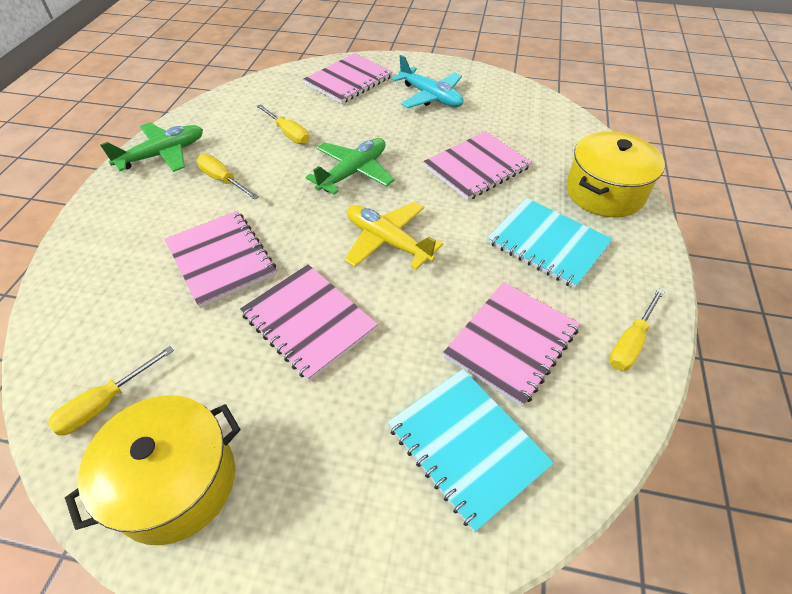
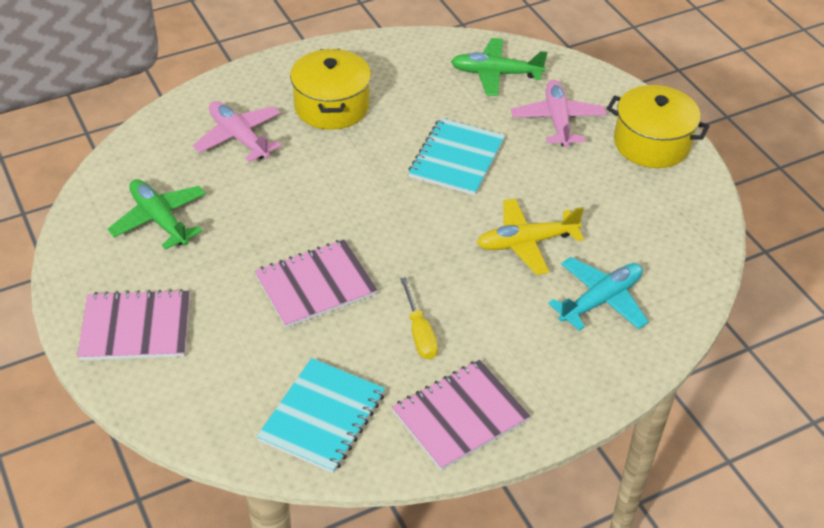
pink notebook: [165,211,277,308] [240,264,378,381] [303,53,393,104] [423,131,532,201] [443,282,580,407] = 5 -> [77,289,190,360] [255,239,378,328] [392,360,531,471] = 3
pink plane: none = 0 -> [193,101,282,162] [511,80,606,147] = 2
yellow screwdriver: [48,346,174,435] [197,154,259,200] [257,104,309,144] [609,288,665,371] = 4 -> [400,277,438,360] = 1

